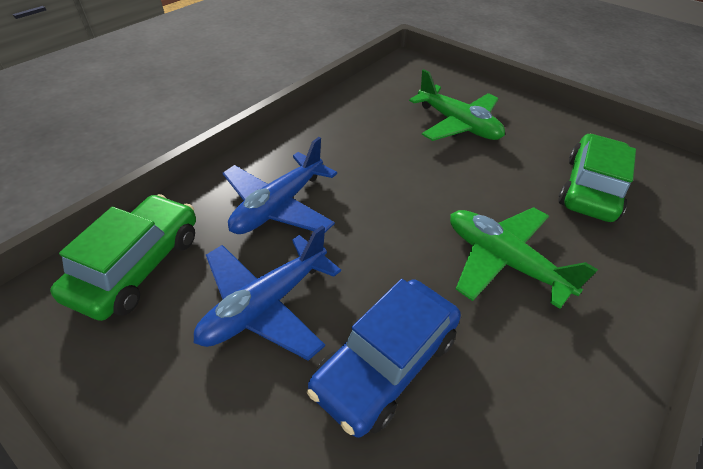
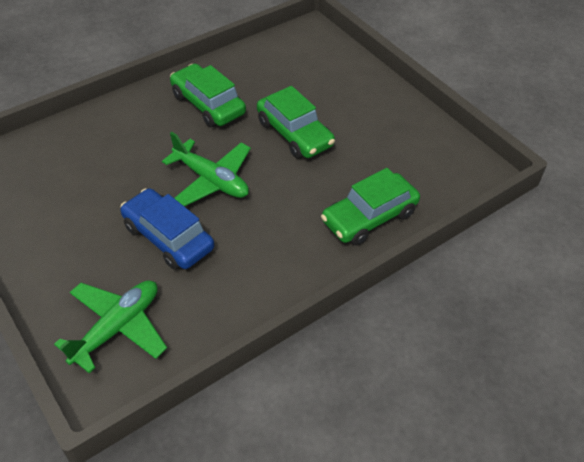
blue plane: [194,225,341,361] [223,137,337,234] = 2 -> none = 0
green car: [50,194,196,321] [558,134,636,222] = 2 -> [170,64,246,127] [257,86,335,159] [321,168,420,245] = 3

